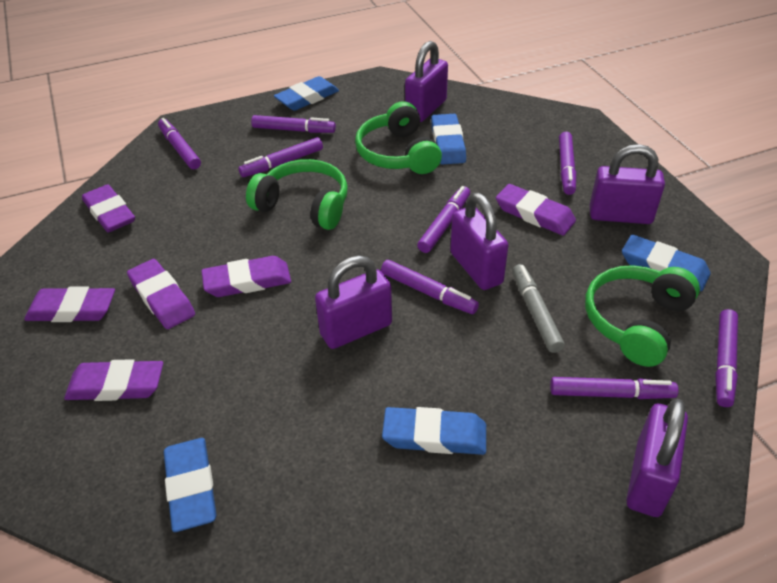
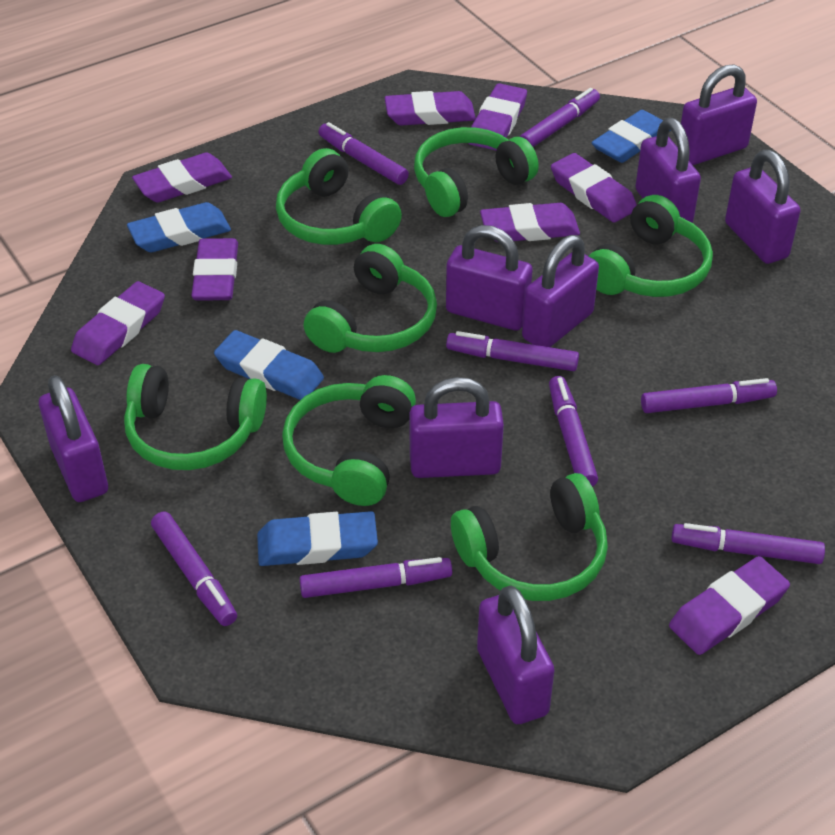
blue eraser: [164,438,217,532] [274,76,339,111] [382,407,486,455] [431,114,466,164] [622,235,711,291] = 5 -> [127,202,231,252] [214,330,324,400] [257,511,378,566] [591,110,671,163] = 4
green headphones: [246,159,348,230] [355,101,442,174] [585,265,700,367] = 3 -> [124,364,267,470] [276,148,402,245] [282,375,416,506] [304,244,437,353] [414,127,539,217] [451,473,608,601] [589,195,713,297] = 7
grey marker: [512,264,564,353] = 1 -> none = 0
purple eraser: [24,286,115,322] [64,359,163,401] [82,184,135,232] [127,259,195,329] [202,256,291,297] [496,184,576,236] = 6 -> [71,281,165,365] [132,152,232,203] [191,238,238,301] [384,91,476,126] [468,83,527,151] [480,203,580,242] [551,153,637,223] [669,556,790,655] = 8
purple padlock: [315,256,392,349] [405,41,448,122] [450,193,509,290] [590,144,665,224] [626,399,688,517] = 5 -> [39,375,108,502] [409,377,504,478] [446,225,533,331] [477,585,555,724] [522,235,599,347] [636,118,701,223] [681,64,757,165] [725,150,800,264] = 8

